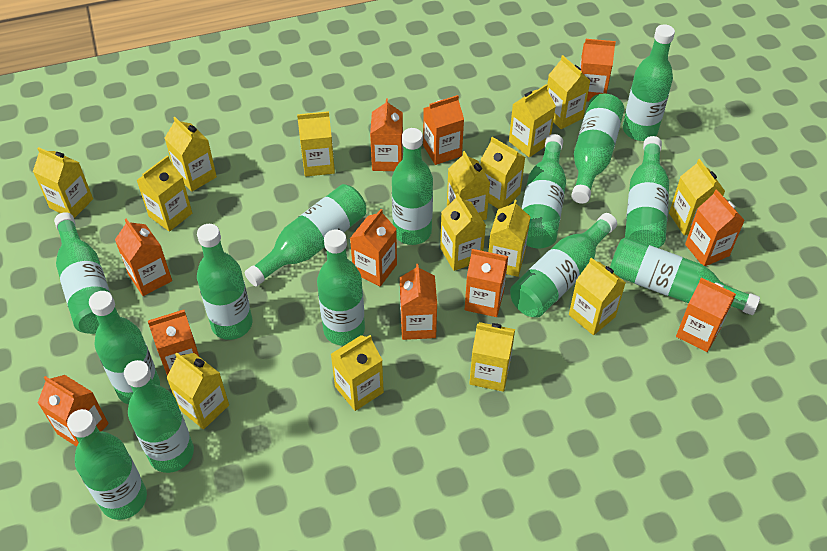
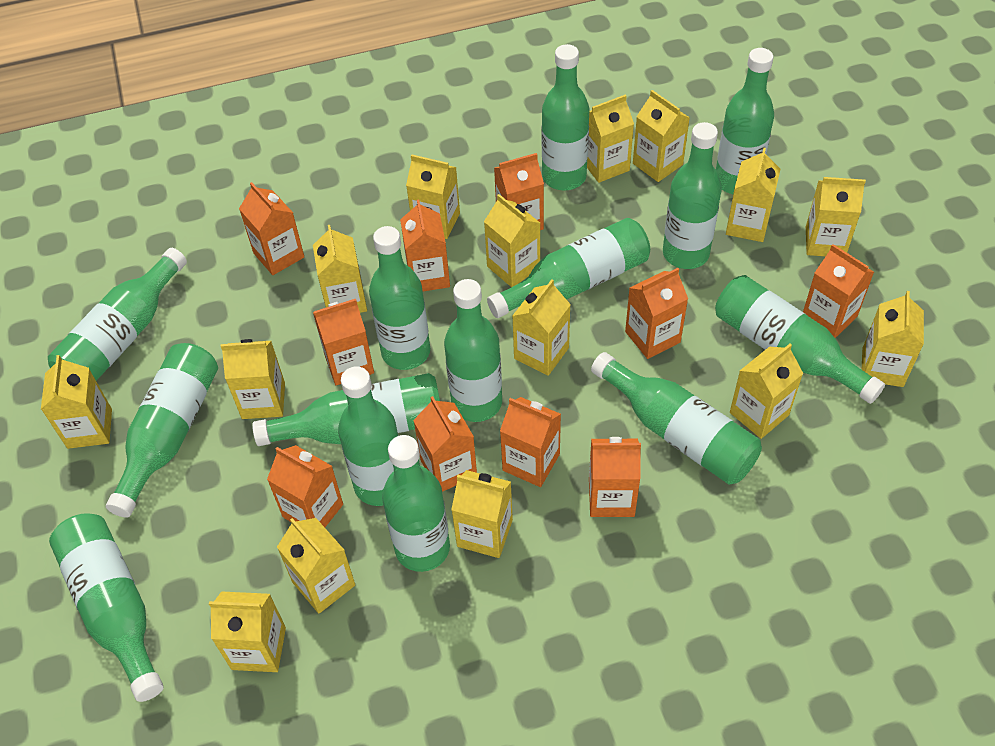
orange carton: [38,375,109,447] [115,218,172,296] [148,310,199,375] [350,209,397,286] [370,98,403,171] [400,264,437,340] [423,95,464,165] [465,249,508,317] [580,39,616,102] [676,278,736,352] [685,189,745,266] = 11 -> [239,182,304,275] [267,445,343,527] [313,299,374,385] [400,200,450,291] [413,396,477,492] [494,153,544,230] [500,397,561,487] [589,437,641,517] [625,268,688,359] [803,244,874,338] = 10

